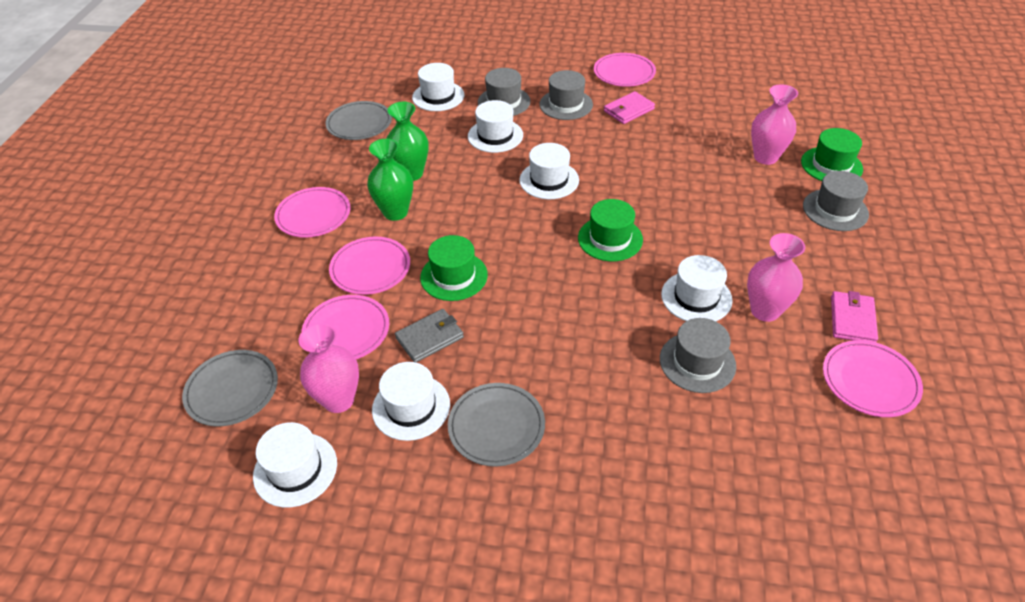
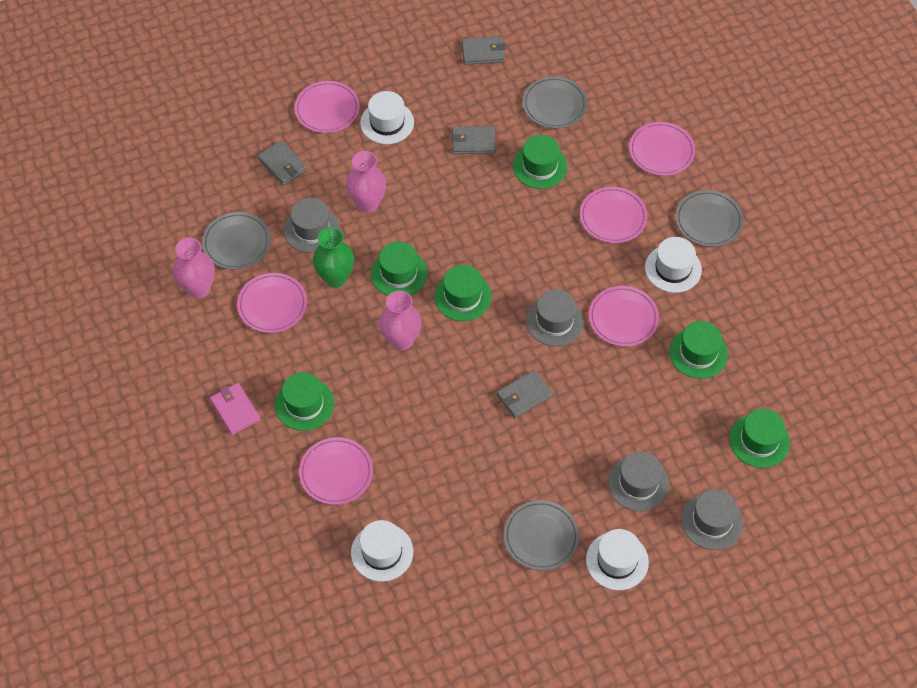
green hat: [420,235,488,301] [578,199,643,261] [801,128,863,181] = 3 -> [275,372,334,431] [371,242,428,296] [434,265,492,321] [513,135,567,189] [669,321,728,379] [729,409,790,468] = 6
green vase: [367,139,413,221] [386,102,429,181] = 2 -> [313,227,354,288] = 1
grey plate: [182,350,278,426] [325,101,392,140] [448,383,545,467] = 3 -> [202,212,271,270] [504,500,579,571] [523,76,588,129] [675,190,744,247] = 4
grey wallet: [395,309,464,363] = 1 -> [258,140,307,185] [451,126,496,154] [461,36,505,65] [497,370,553,418] = 4
pink plate: [274,187,351,238] [302,295,389,359] [329,237,410,295] [594,53,656,87] [823,340,923,417] = 5 -> [237,273,307,333] [295,81,360,133] [299,437,373,505] [580,187,648,243] [589,286,659,347] [629,122,695,176] = 6
pink wallet: [604,91,655,124] [831,291,878,342] = 2 -> [210,383,261,435] = 1
white hat: [253,422,337,508] [372,362,450,441] [412,63,464,111] [468,100,523,153] [519,143,579,199] [661,255,733,321] = 6 -> [351,520,413,581] [360,91,414,144] [586,529,649,590] [645,237,702,293] = 4

